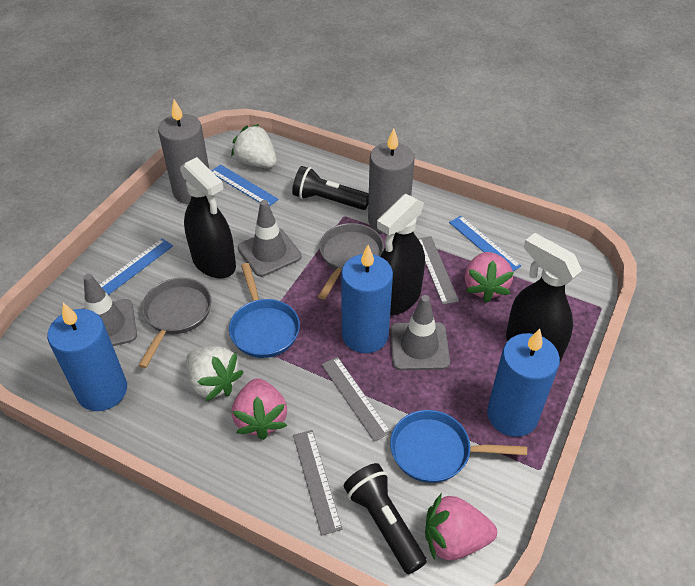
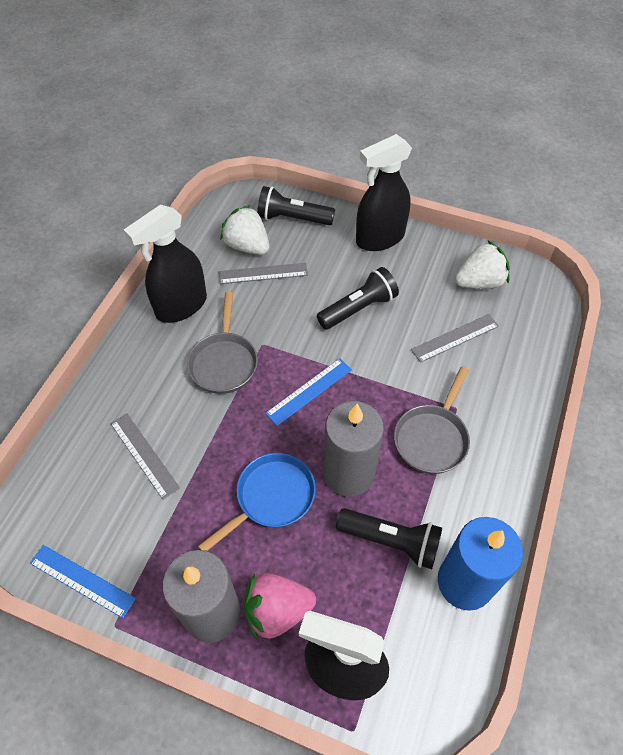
black flashlight: [292,166,369,210] [343,463,427,574] = 2 -> [257,186,335,225] [317,267,399,330] [336,508,442,569] = 3
blue candle: [47,303,127,411] [341,245,393,353] [487,329,560,437] = 3 -> [438,517,523,611] = 1
blue pan: [229,263,300,358] [390,410,527,483] = 2 -> [198,453,316,551] = 1
blue ruler: [99,239,173,295] [212,165,278,206] [449,216,521,271] = 3 -> [30,545,136,618] [265,358,352,426] = 2
grey traffic cone: [82,274,137,346] [238,200,302,277] [390,295,450,370] = 3 -> none = 0
pink strawberry: [232,378,287,440] [425,493,497,561] [465,252,514,303] = 3 -> [244,573,316,641] = 1

